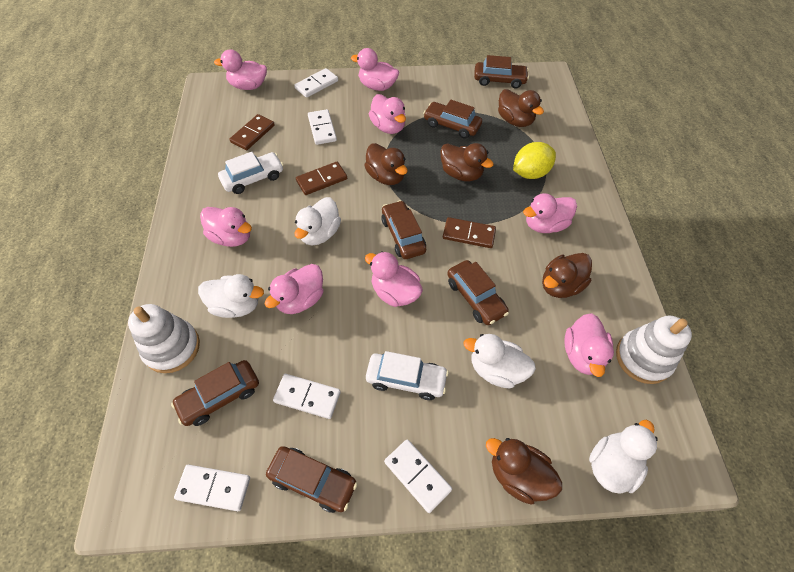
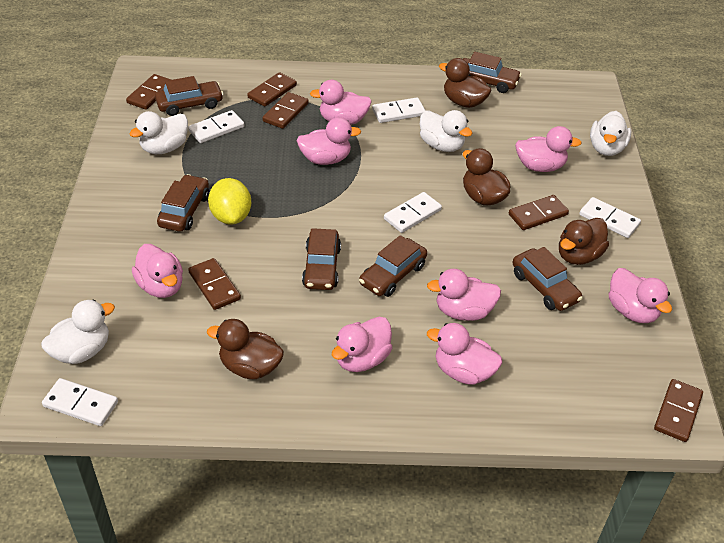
brown domino: [229,114,275,150] [296,162,347,195] [443,217,496,248] = 3 -> [126,74,171,110] [188,258,241,310] [247,72,297,106] [263,92,309,129] [509,195,569,230] [654,379,703,442] = 6
brown duck: [364,143,407,185] [440,143,494,181] [486,438,562,505] [498,89,544,127] [542,253,592,298] = 5 -> [207,319,284,379] [439,58,492,108] [463,148,510,205] [559,218,609,265] = 4
white car: [218,152,284,194] [366,351,449,400] = 2 -> none = 0
white stacking toy: [128,304,200,373] [616,316,692,384] = 2 -> none = 0

